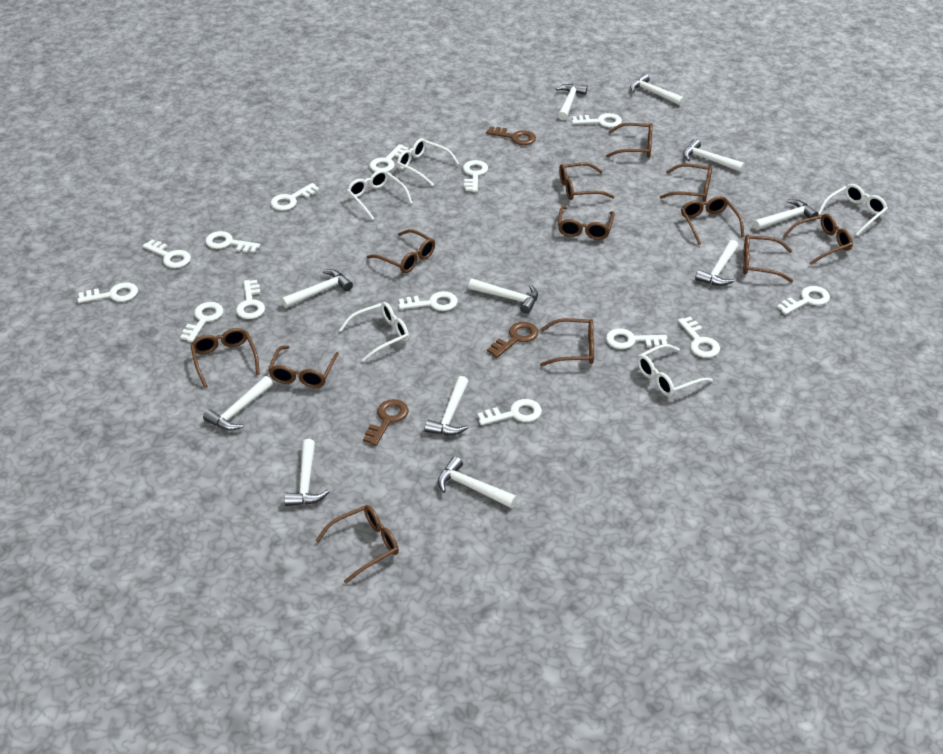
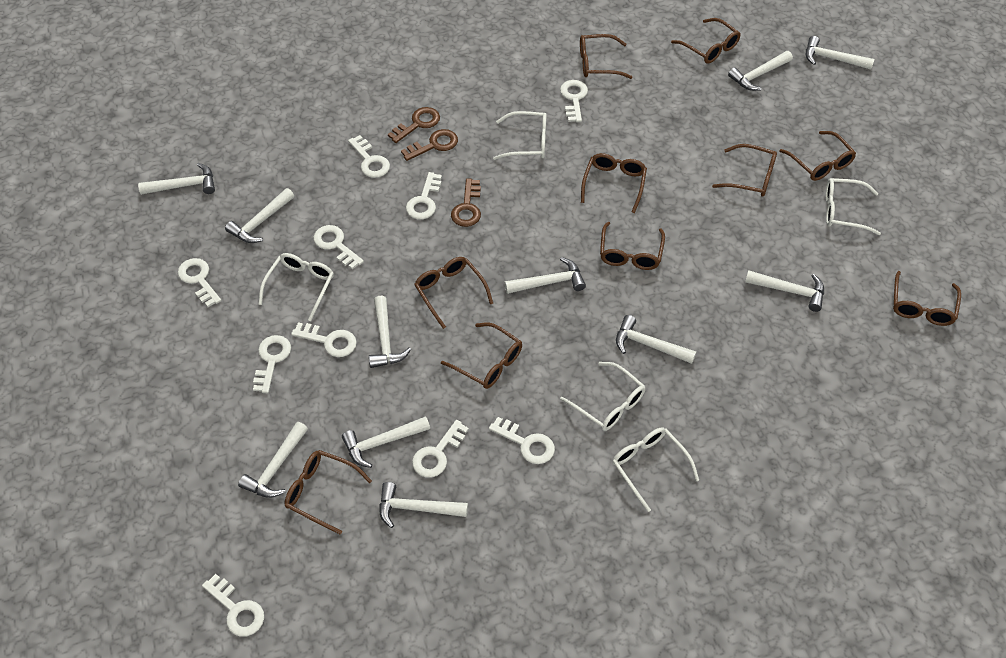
brown glasses: [191,328,260,388] [268,345,339,388] [315,505,399,584] [367,229,435,273] [540,318,594,366] [558,206,615,240] [559,163,614,200] [606,123,653,157] [660,164,712,202] [681,196,744,245] [743,235,793,283] [782,214,853,265] = 12 -> [285,450,372,535] [414,257,493,329] [441,322,522,389] [580,34,633,79] [581,153,647,213] [600,222,665,270] [671,18,741,64] [712,144,777,197] [779,131,856,181] [893,271,961,326] = 10
white key: [78,282,138,303] [143,239,191,268] [180,302,223,342] [205,231,260,253] [236,280,265,319] [270,183,319,211] [369,144,409,172] [398,291,458,311] [463,160,488,192] [477,399,542,425] [572,113,622,128] [606,328,668,349] [678,317,720,358] [777,286,830,315] = 14 -> [178,258,221,307] [202,574,264,637] [253,335,291,393] [291,322,357,357] [314,225,364,269] [348,135,390,178] [406,172,442,219] [412,420,469,478] [489,417,555,464] [560,80,588,122] = 10

